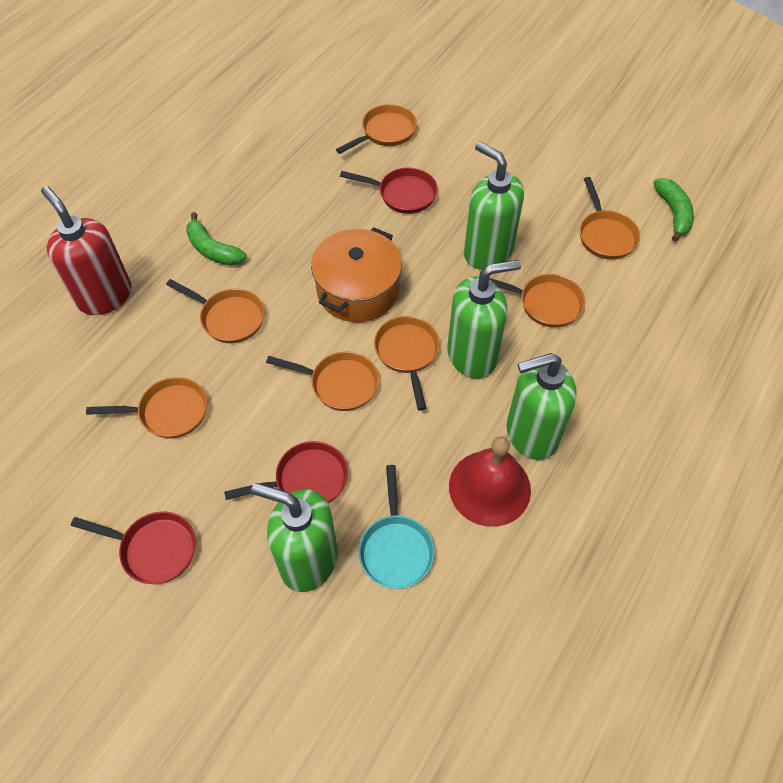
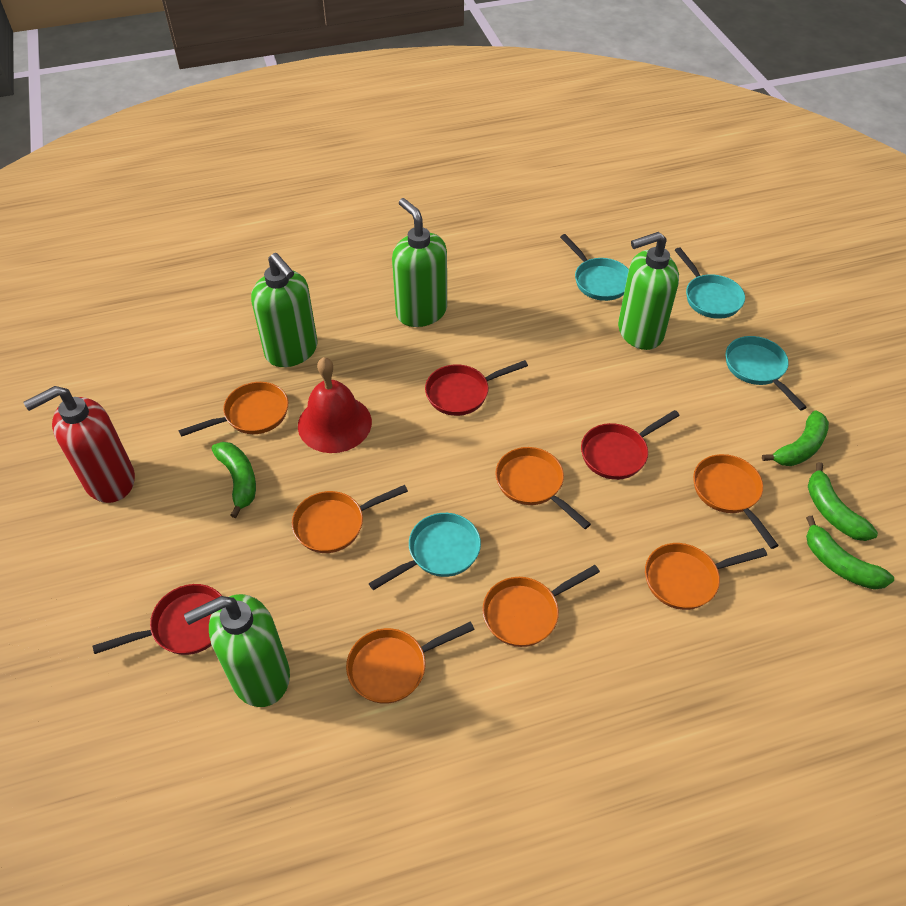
green banana: [186,212,247,265] [654,178,694,242] = 2 -> [211,442,256,518] [762,410,829,466] [806,516,894,590] [808,462,878,541] = 4
orange pot: [311,227,402,322] = 1 -> none = 0
turquoise pan: [359,465,435,589] = 1 -> [369,513,481,590] [560,234,629,301] [675,247,745,319] [726,336,807,411] = 4

